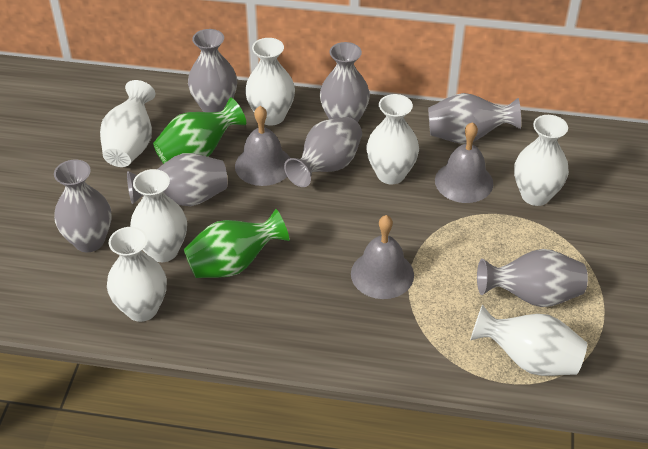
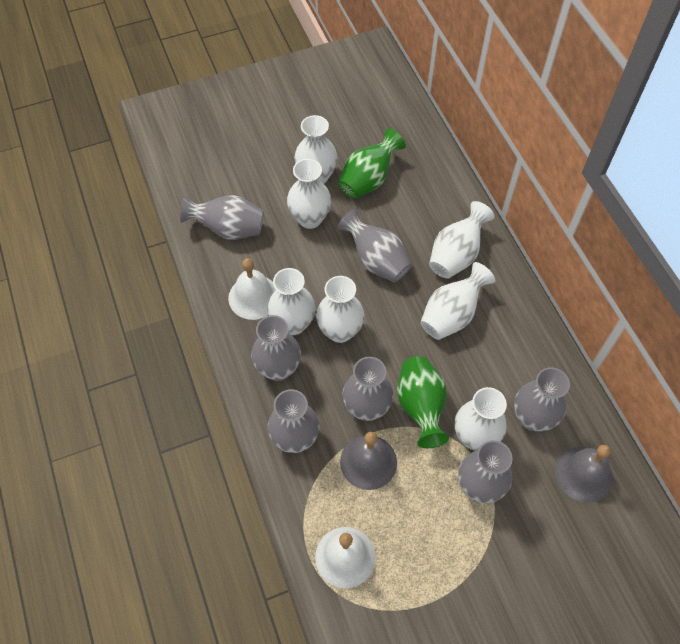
grey bell: [235,106,290,186] [351,215,414,299] [435,122,493,203] = 3 -> [340,432,397,490] [555,445,613,503] = 2
white bell: none = 0 -> [228,258,276,320] [315,527,376,588] = 2

